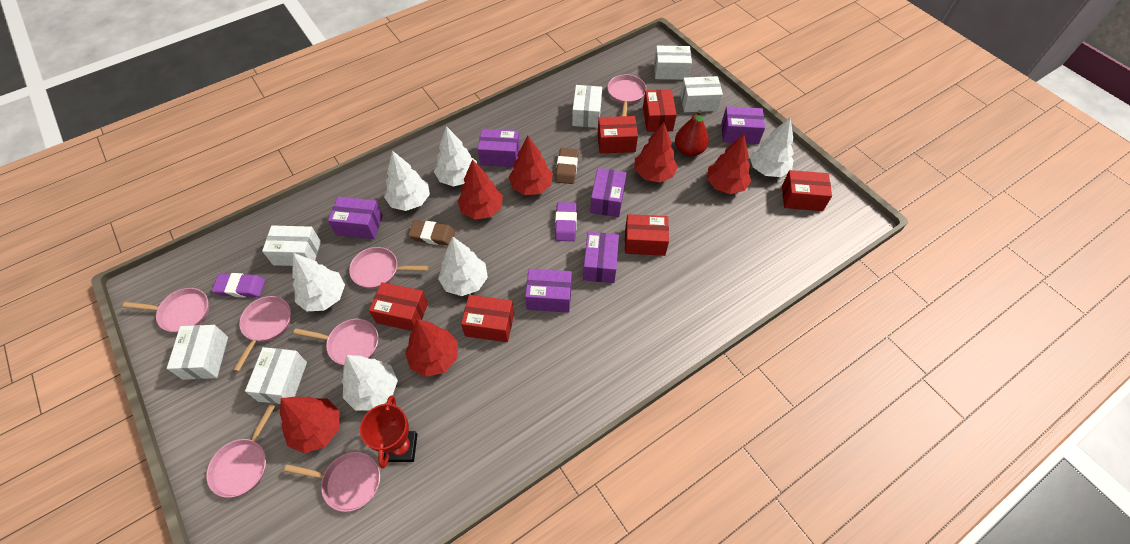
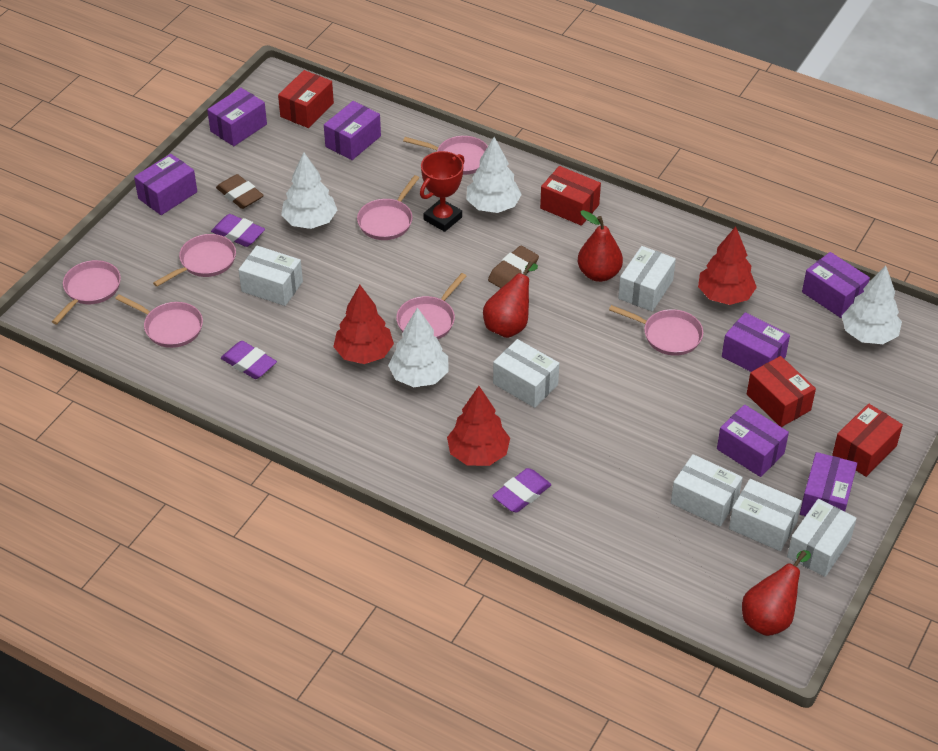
purple box: [328,197,383,239] [478,129,520,167] [525,269,572,313] [583,232,619,283] [590,168,626,217] [721,106,765,144] = 6 -> [134,154,197,215] [207,88,267,146] [324,101,381,160] [717,404,789,477] [722,312,790,372] [800,452,857,516] [802,252,870,318] = 7
purple eraser: [212,273,266,297] [555,202,577,241] = 2 -> [211,214,265,247] [221,341,277,379] [492,468,551,513] = 3
red box: [369,282,428,331] [461,295,514,342] [598,116,638,153] [625,214,669,256] [643,90,677,132] [782,170,832,211] = 6 -> [278,70,334,128] [540,166,601,226] [747,356,816,427] [832,404,903,477] = 4
red pear: [675,110,709,157] = 1 -> [483,261,538,338] [578,210,623,282] [742,550,811,636] = 3
red tree: [280,396,340,454] [405,319,458,377] [458,159,503,220] [509,136,553,195] [635,122,678,183] [707,134,751,194] = 6 -> [333,285,394,364] [447,386,510,466] [698,226,757,305] = 3
white tree: [292,253,345,311] [342,355,398,411] [384,151,430,211] [434,126,477,186] [438,237,488,296] [750,117,794,177] = 6 -> [281,152,337,229] [388,307,449,387] [466,137,522,213] [842,266,902,344] = 4

